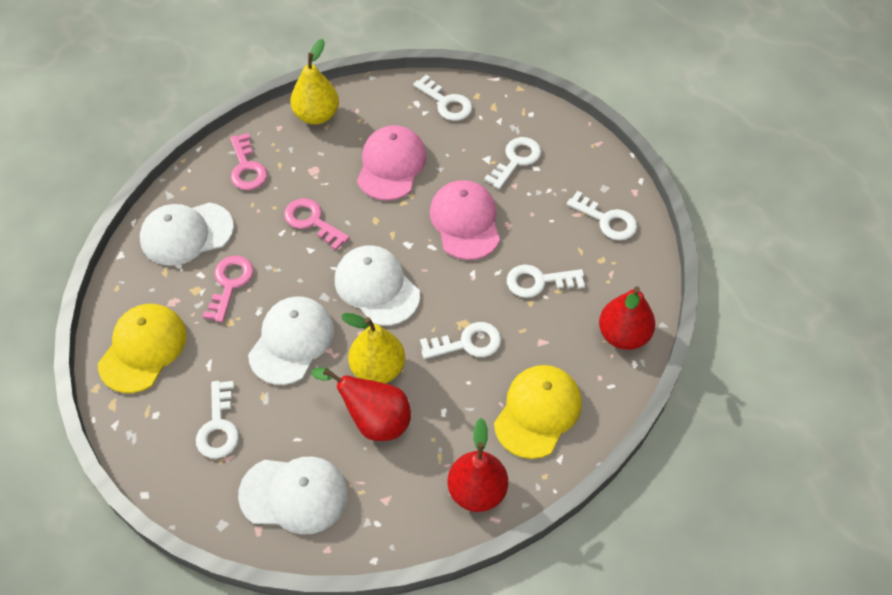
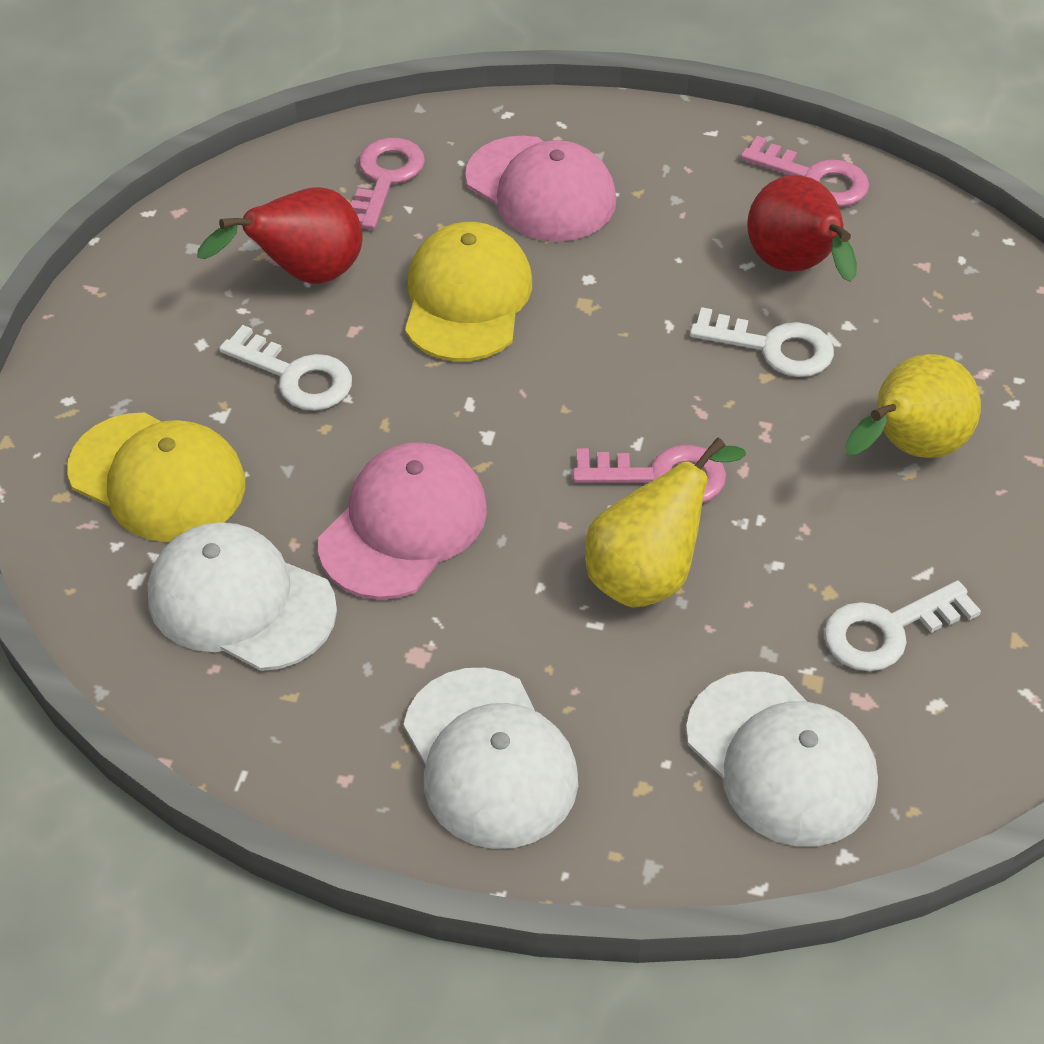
red pear: [312,368,411,441] [447,418,508,512] [599,286,655,350] = 3 -> [197,187,363,284] [747,175,857,282] = 2
white cap: [140,202,234,266] [238,456,347,535] [248,296,334,385] [335,245,420,326] = 4 -> [148,522,337,671] [404,668,578,849] [686,671,878,847] = 3
white key: [196,381,239,458] [413,75,472,121] [420,322,501,359] [484,137,541,189] [507,264,585,298] [567,191,637,241] = 6 -> [219,325,352,411] [690,307,834,377] [824,581,981,671] = 3

